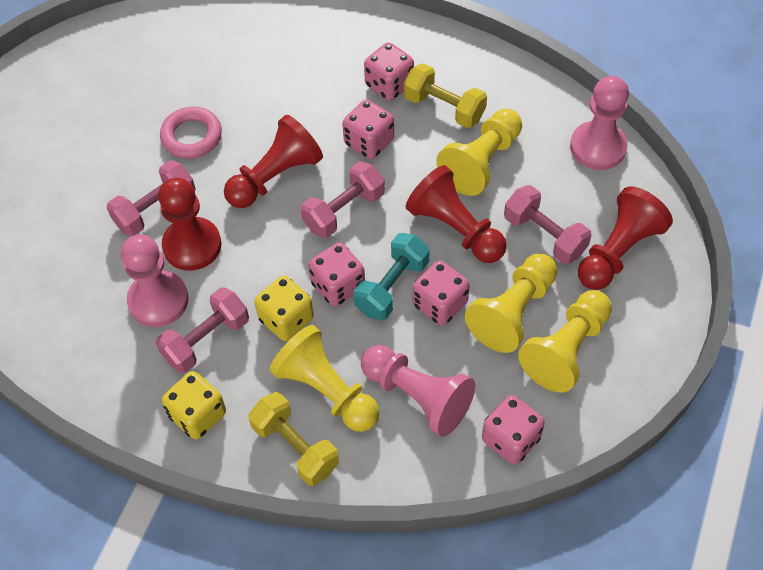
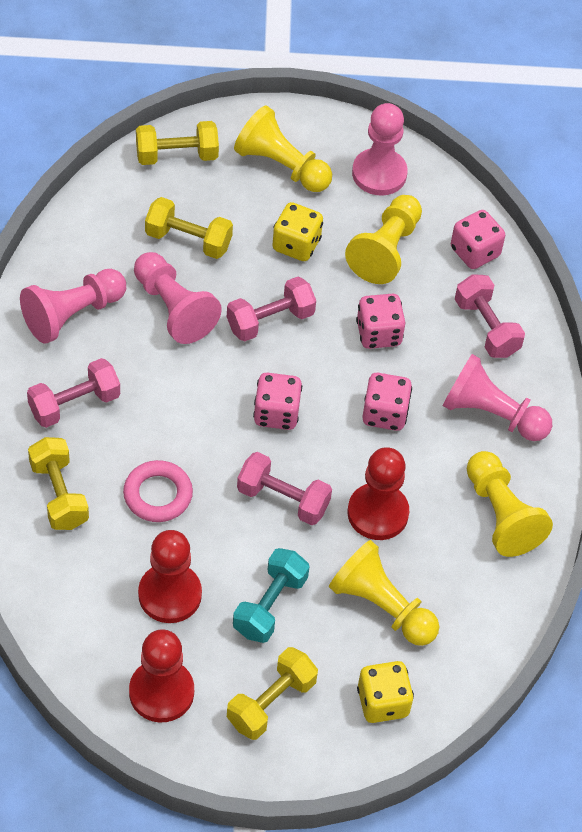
pink dice: [309,242,365,307] [342,100,394,159] [364,42,414,101] [413,261,470,326] [482,395,545,464] = 5 -> [253,373,302,430] [356,294,405,349] [362,373,412,431] [451,210,505,269] = 4
pink pawn: [121,234,189,327] [361,345,475,437] [570,76,629,170] = 3 -> [20,269,126,344] [134,252,222,344] [352,103,408,196] [443,354,552,441] = 4
red pawn: [158,178,221,271] [224,115,323,208] [406,165,507,263] [578,186,673,290] = 4 -> [129,629,194,722] [138,530,202,623] [348,447,409,540] = 3
yellow dumbbell: [248,392,339,486] [404,63,487,128] = 2 -> [28,437,89,530] [136,121,219,165] [145,197,233,259] [227,647,318,740] = 4

